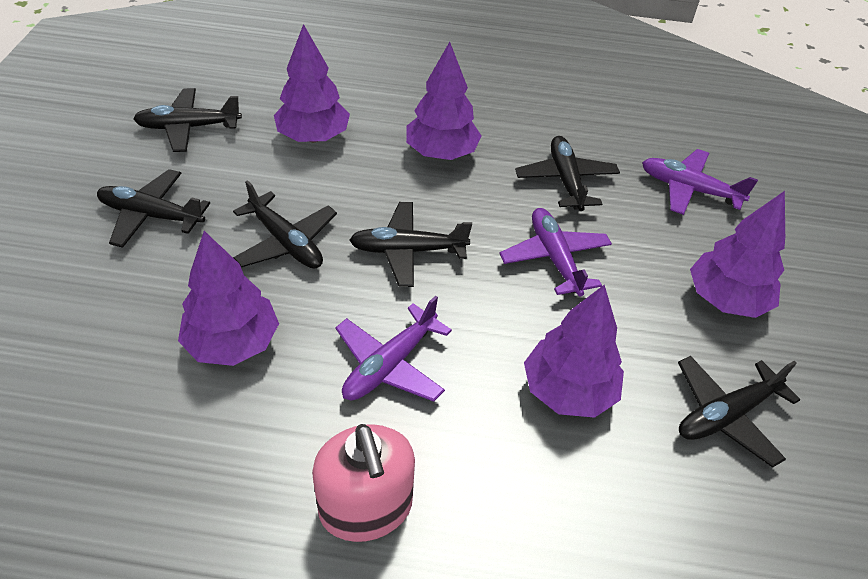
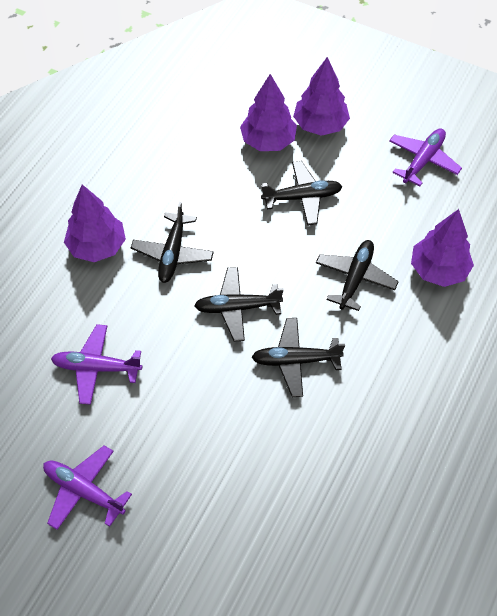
black plane: [97,169,210,248] [133,88,242,152] [233,180,337,268] [349,202,472,287] [515,136,620,211] [678,356,800,468] = 6 -> [131,202,214,283] [194,267,283,342] [252,318,345,397] [261,161,343,225] [316,240,399,311] = 5
pink soap dispenser: [312,424,415,542] = 1 -> none = 0
purple tree: [178,231,279,366] [274,24,350,142] [406,42,482,160] [524,285,624,418] [690,191,785,318] = 5 -> [64,185,126,262] [240,74,297,151] [293,57,350,136] [411,209,474,287] = 4

